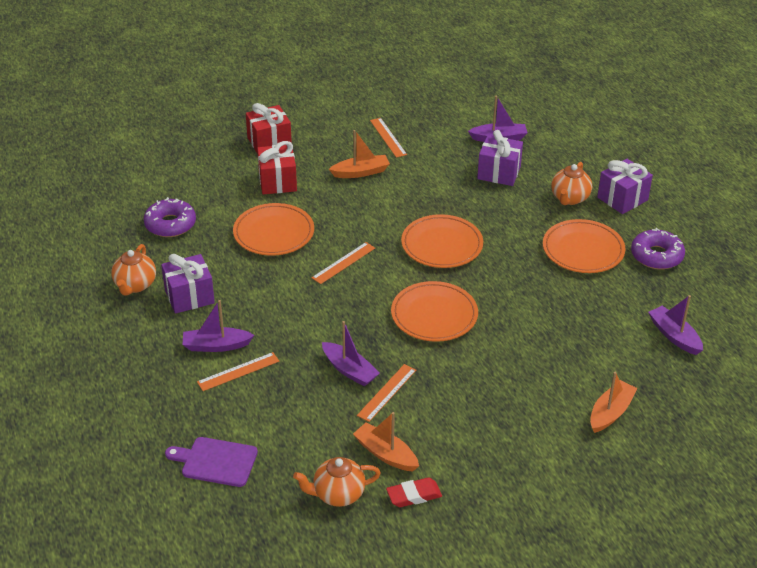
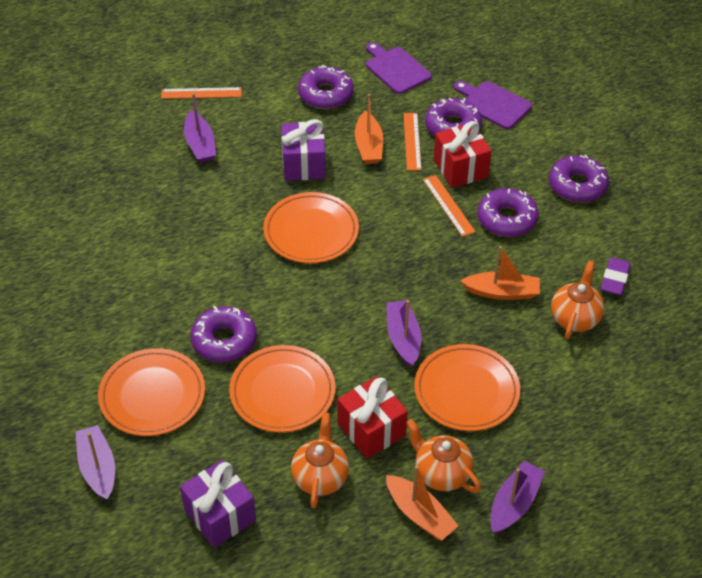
orange ruler: [197,352,279,391] [311,242,375,284] [357,364,416,422] [370,118,407,158] = 4 -> [161,87,242,99] [403,113,422,171] [423,175,476,237] = 3
purple cutting board: [165,437,258,487] = 1 -> [366,42,432,94] [454,81,532,129] = 2
purple donut: [144,197,196,237] [631,228,685,269] = 2 -> [191,306,257,362] [298,65,354,109] [425,98,482,136] [478,188,539,237] [549,155,609,202] = 5
purple eraser: none = 0 -> [601,257,631,295] = 1
purple gift: [161,254,215,314] [477,130,523,186] [597,159,653,214] = 3 -> [180,460,256,548] [281,119,326,181] = 2
red eraser: [386,478,442,507] = 1 -> none = 0

